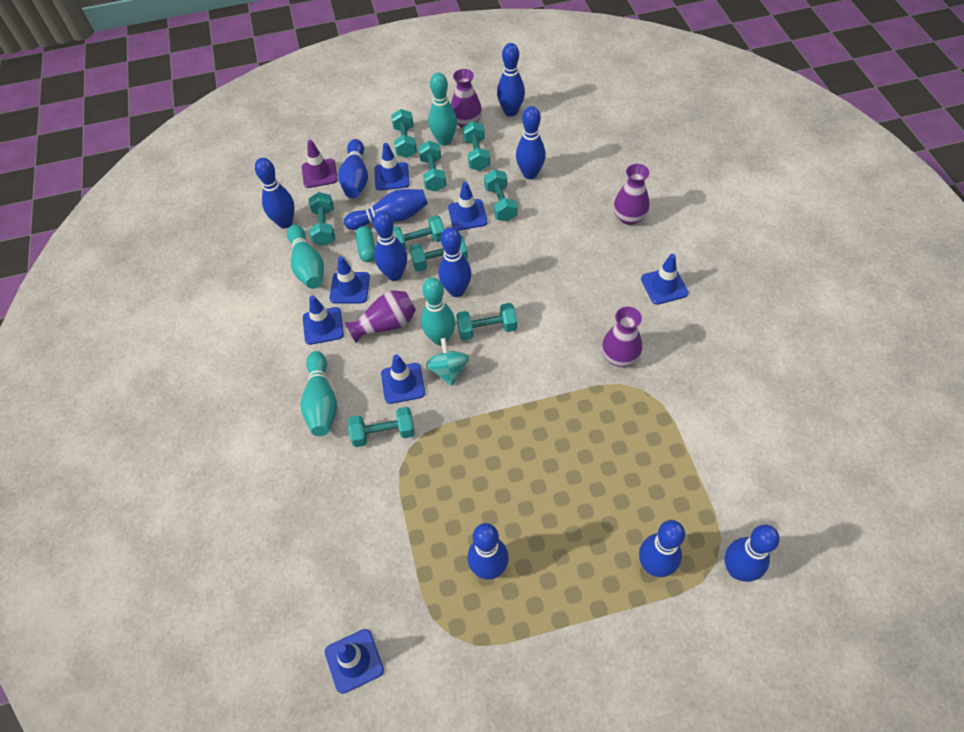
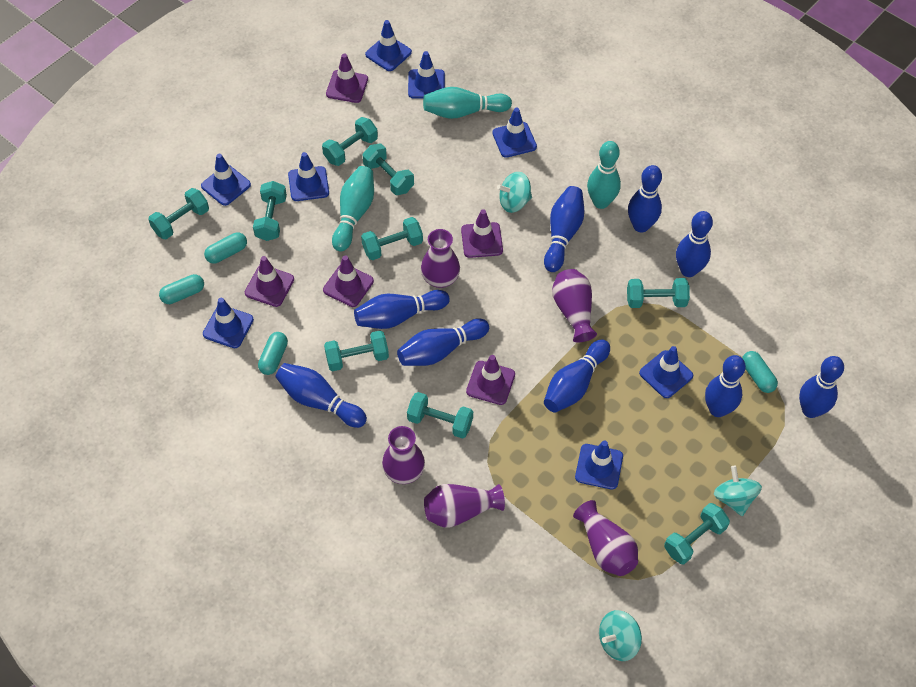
blue bowling pin: [255,158,294,228] [338,139,368,198] [344,189,428,230] [373,211,407,281] [439,227,471,297] [467,523,509,580] [497,43,525,117] [516,106,546,179] [639,520,685,577] [725,525,780,582] = 10 -> [276,363,367,428] [354,290,450,329] [397,319,489,366] [544,186,584,272] [544,340,610,413] [628,165,662,232] [676,211,713,277] [705,355,746,417] [799,356,844,418] = 9
blue traffic cone: [303,295,344,345] [325,629,384,694] [329,256,370,303] [374,143,410,191] [381,354,425,404] [448,182,487,231] [641,254,688,305] = 7 -> [201,154,251,206] [203,298,254,348] [288,152,329,201] [365,20,412,71] [408,51,445,99] [492,108,537,158] [575,440,623,490] [639,346,693,398] = 8
purple traffic cone: [302,140,338,188] = 1 -> [245,256,294,307] [323,255,374,307] [326,54,368,103] [461,209,503,258] [466,355,515,405] = 5
purple vase: [345,290,416,343] [451,69,482,128] [602,307,642,367] [613,164,649,225] = 4 -> [382,426,425,484] [421,229,460,288] [424,484,505,527] [552,269,597,342] [573,500,638,576] = 5
turquoise bowling pin: [287,225,324,289] [301,351,337,436] [421,278,455,345] [428,73,457,146] = 4 -> [332,166,374,252] [423,87,512,119] [587,141,621,209] = 3
turquoise capsule: [355,226,375,262] = 1 -> [159,274,204,304] [204,232,247,264] [258,332,288,375] [742,351,778,393] = 4
turquoise spinning top: [425,338,469,386] = 1 -> [497,172,532,213] [599,610,642,661] [714,466,762,516] = 3

